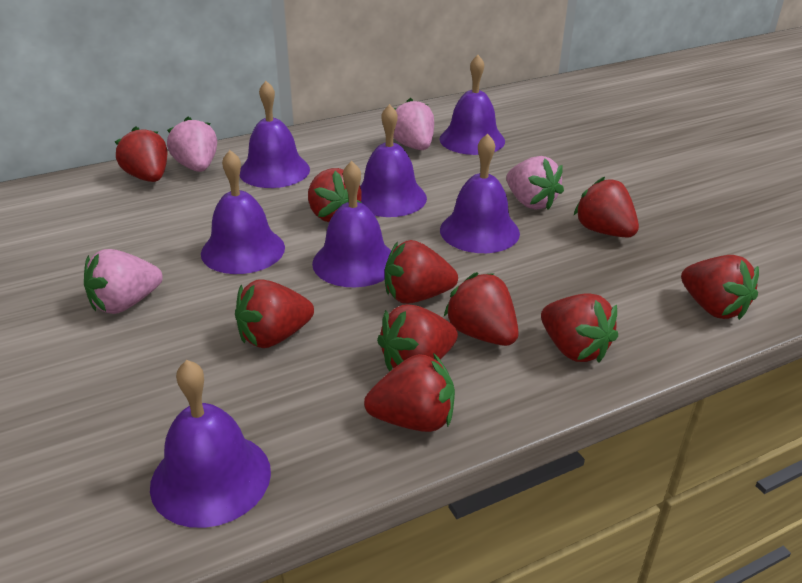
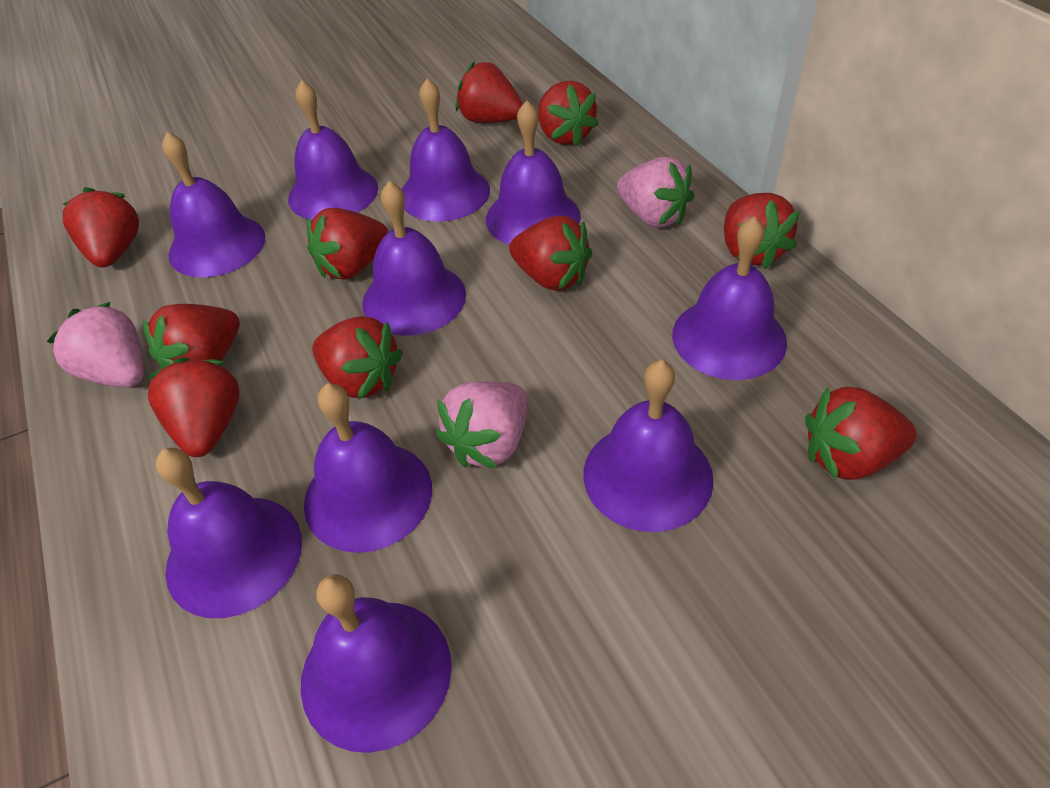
pink strawberry: [84,249,163,314] [167,117,217,172] [393,98,434,150] [506,156,564,210] = 4 -> [47,302,144,387] [436,381,527,469] [617,157,695,228] = 3
purple bell: [150,360,271,528] [201,150,285,274] [239,81,310,188] [312,161,391,287] [360,104,427,217] [439,55,505,155] [440,133,520,253] = 7 -> [156,448,302,618] [162,132,265,277] [288,80,378,220] [301,574,452,753] [304,383,432,553] [362,181,466,336] [402,78,490,222] [486,101,581,245] [583,360,714,532] [672,216,787,380] = 10

